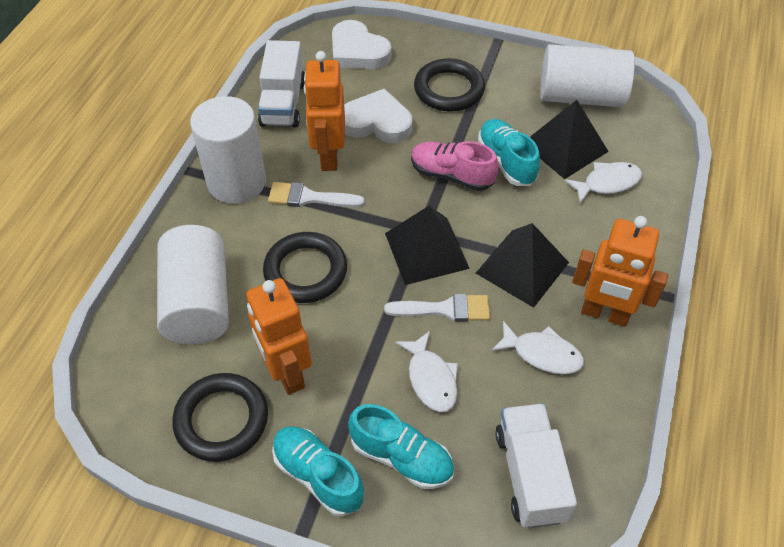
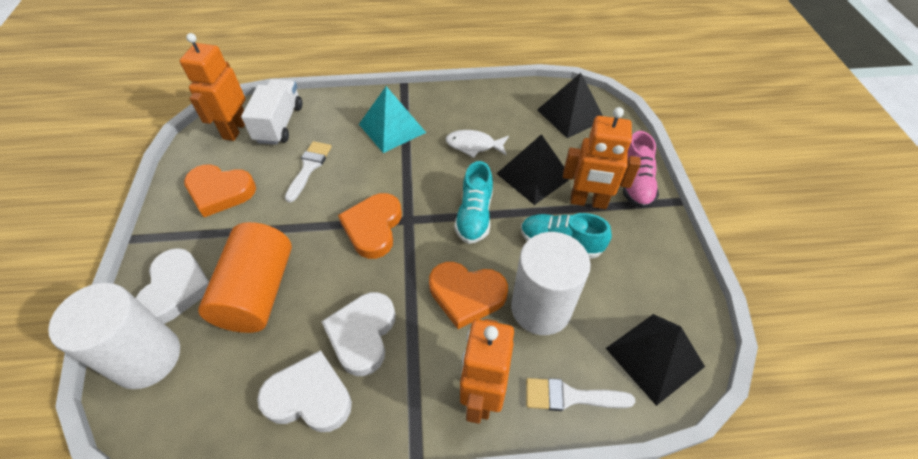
black ring: [172,373,268,462] [263,232,347,303] [414,58,485,112] = 3 -> none = 0
orange cylinder: none = 0 -> [198,222,292,333] = 1
orange heart: none = 0 -> [184,165,256,217] [338,193,402,259] [429,262,508,329] = 3
turquoise pyramid: none = 0 -> [359,86,426,153] = 1
turquoise shoe: [272,426,364,516] [348,404,454,489] [478,119,540,186] = 3 -> [454,161,493,244] [521,213,612,259] = 2
white cylinder: [157,225,229,344] [190,96,266,204] [540,44,635,107] = 3 -> [48,283,180,389] [511,232,591,335] = 2
white fish: [395,331,458,412] [491,321,584,374] [564,162,642,203] = 3 -> [446,130,509,158] = 1
white heart: [332,20,392,69] [344,89,412,143] = 2 -> [136,248,209,324] [257,350,352,432] [321,292,395,376] = 3
white truck: [258,40,305,127] [495,403,577,528] = 2 -> [241,79,302,145] = 1

